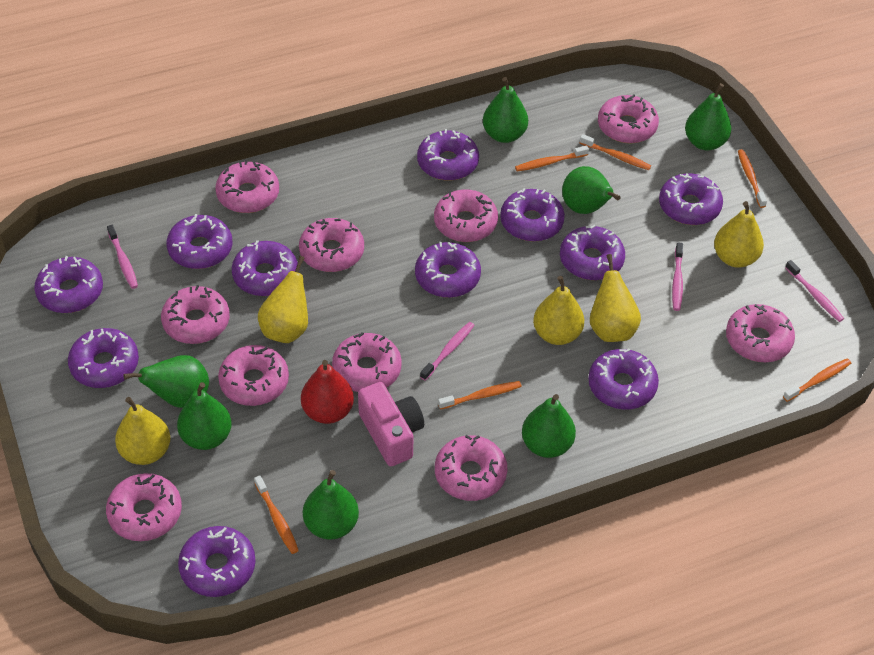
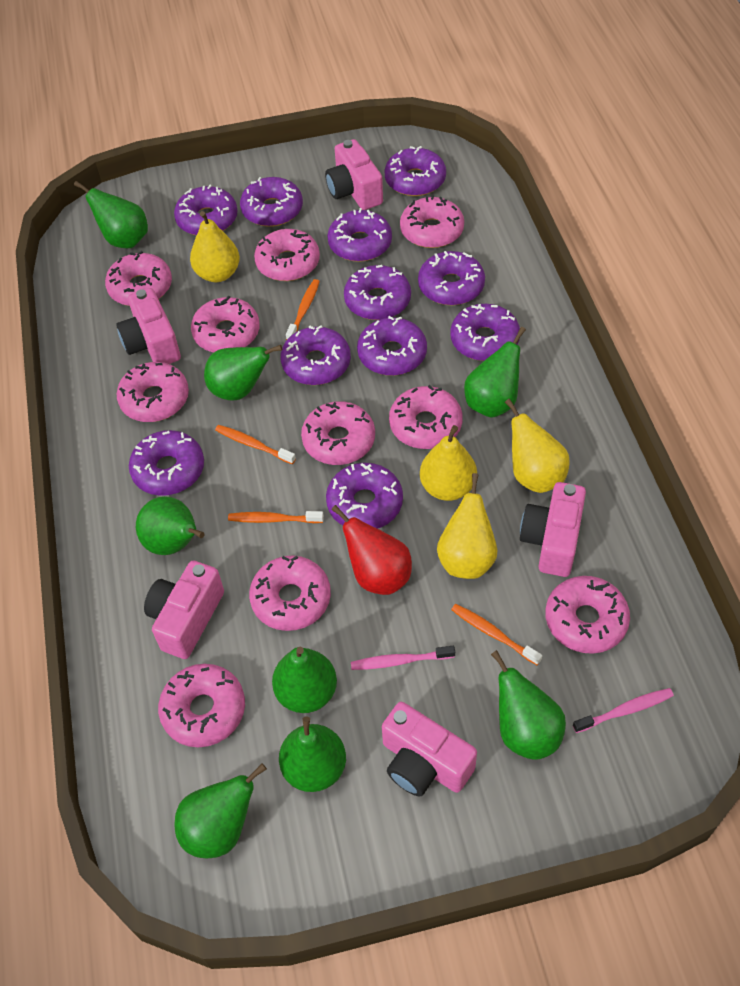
green pear: [123,355,209,408] [177,382,232,450] [303,470,359,540] [483,77,528,143] [522,394,576,458] [562,166,621,214] [685,83,732,151] = 7 -> [74,181,148,248] [136,496,205,555] [174,763,267,859] [204,345,282,400] [272,647,337,713] [279,716,346,792] [464,327,526,418] [491,650,566,760] = 8
orange toothbrush: [254,475,299,554] [438,381,522,410] [515,145,589,172] [580,134,651,170] [738,149,767,208] [783,358,851,402] = 6 -> [215,425,296,464] [228,511,324,523] [286,279,320,340] [451,604,543,665] = 4
pink camera: [358,382,424,466] = 1 -> [116,288,181,364] [144,561,224,659] [325,139,383,210] [382,702,477,797] [520,482,586,577] = 5
pink toothbrush: [107,225,138,289] [420,322,475,381] [672,242,683,311] [785,260,844,322] = 4 -> [351,646,455,670] [573,688,674,733] = 2
yellow pear: [115,397,171,465] [258,256,308,343] [533,276,584,345] [590,254,641,342] [714,201,764,267] = 5 -> [190,211,240,282] [420,425,477,501] [437,473,497,579] [505,398,570,493] = 4

